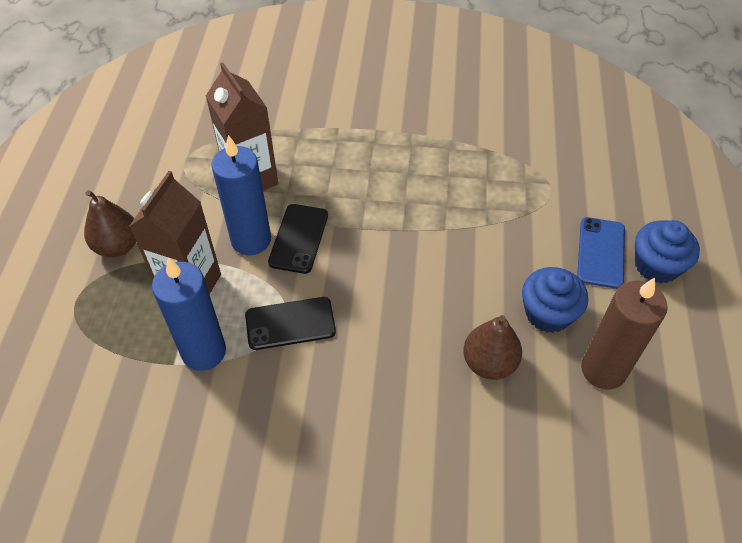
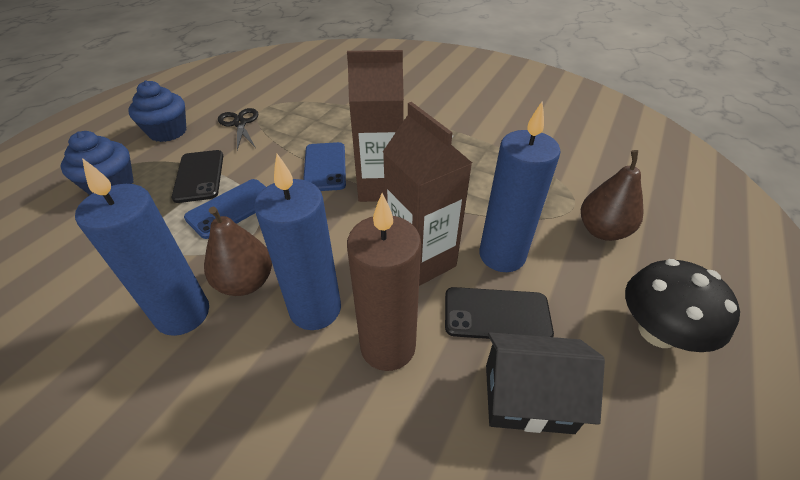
black house: none = 0 -> [486,332,605,434] = 1
black mushroom: none = 0 -> [625,259,740,352] = 1
black scissors: none = 0 -> [218,108,258,150] = 1
blue candle: [152,257,226,371] [211,135,271,255] = 2 -> [75,158,209,336] [254,154,341,330] [479,102,561,272] = 3
blue phone: [577,217,625,289] = 1 -> [184,179,266,239] [303,142,346,191] = 2

